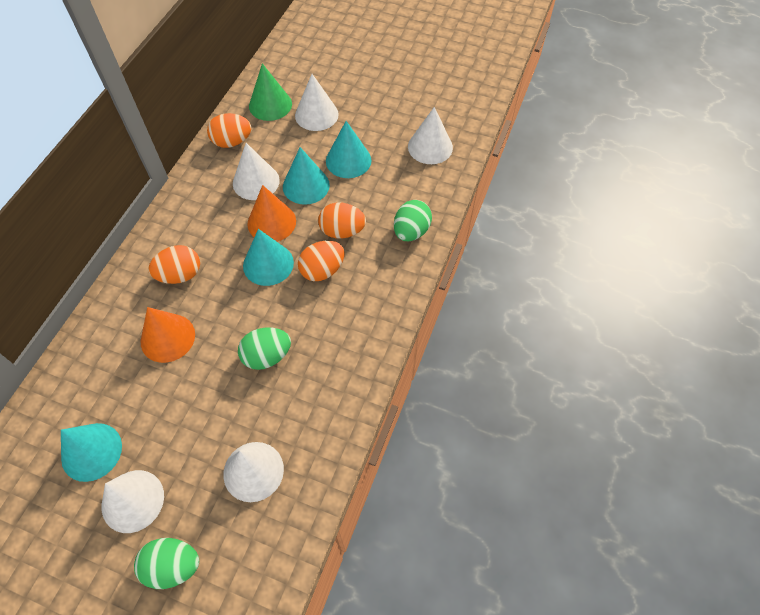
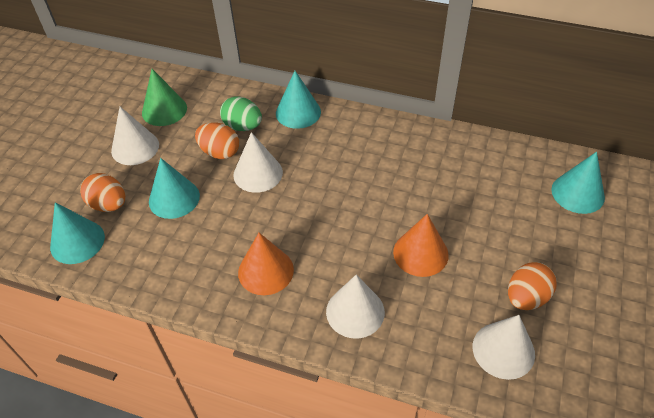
green egg: [134,538,199,589] [238,328,291,370] [394,200,432,241] = 3 -> [220,97,262,131] = 1
orange egg: [148,245,200,284] [207,113,251,148] [298,241,345,281] [318,203,366,239] = 4 -> [80,173,125,212] [195,123,239,159] [508,262,557,310] = 3
white cone: [102,470,164,533] [223,442,284,502] [233,143,280,200] [295,74,339,131] [408,107,453,164] = 5 -> [111,107,159,165] [233,132,283,193] [326,275,385,339] [473,315,535,380] = 4

